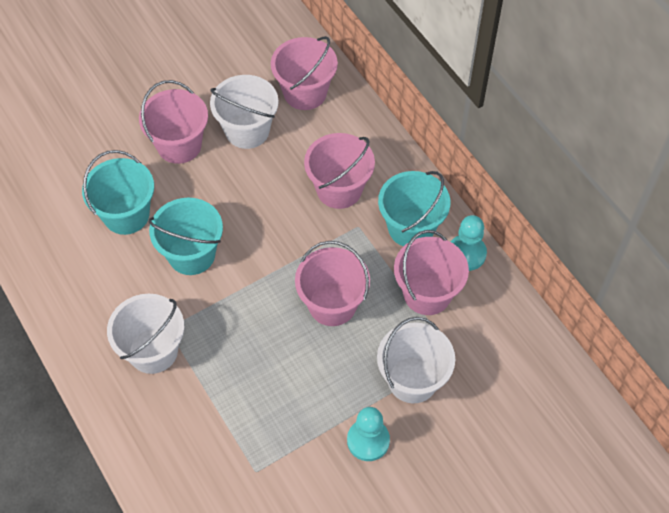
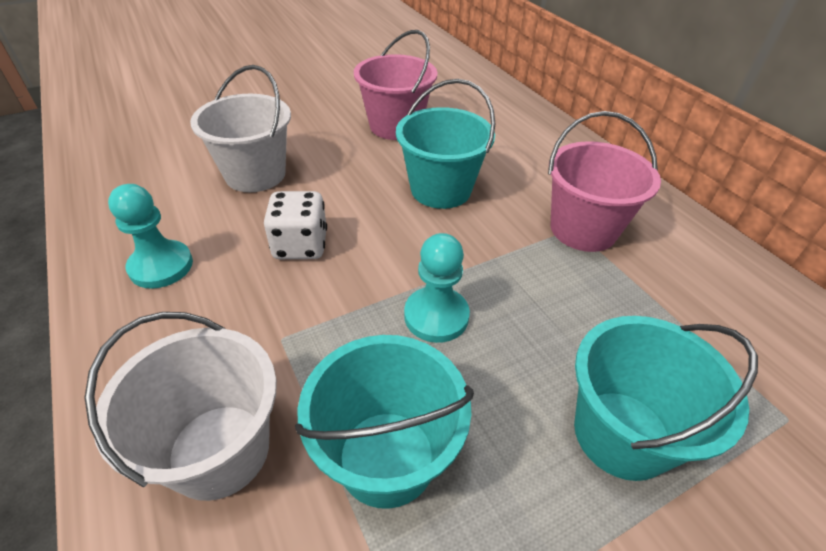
pink bucket: [139,80,208,164] [271,36,338,110] [295,241,370,326] [304,133,375,209] [394,230,469,315] = 5 -> [354,30,437,140] [548,111,661,252] = 2
white bucket: [107,294,184,374] [210,75,279,149] [377,317,455,403] = 3 -> [85,312,277,501] [190,65,291,192] = 2
white dice: none = 0 -> [264,191,327,259] = 1

